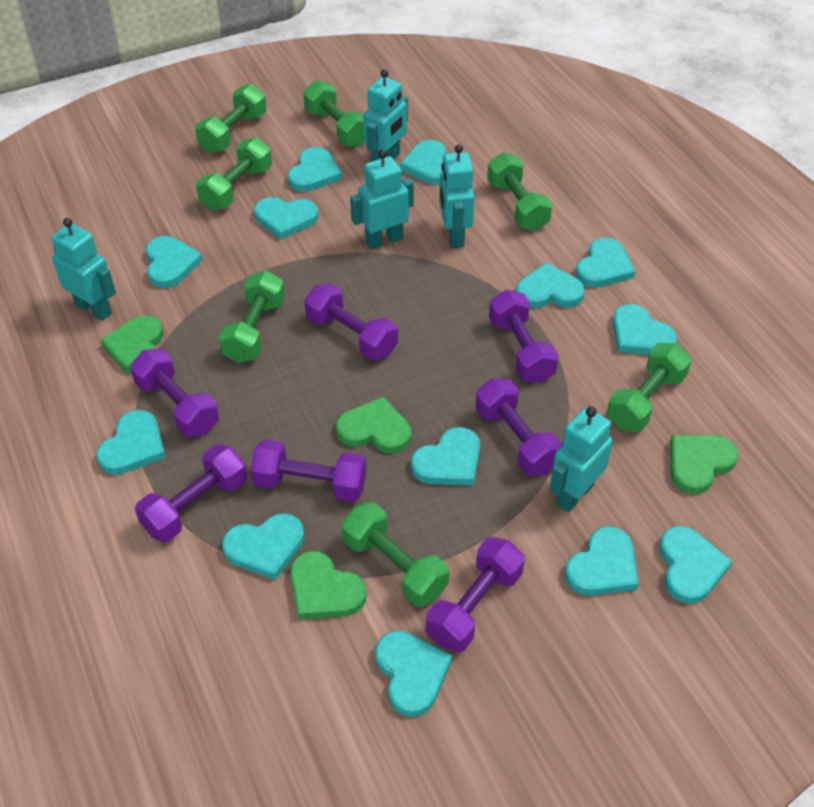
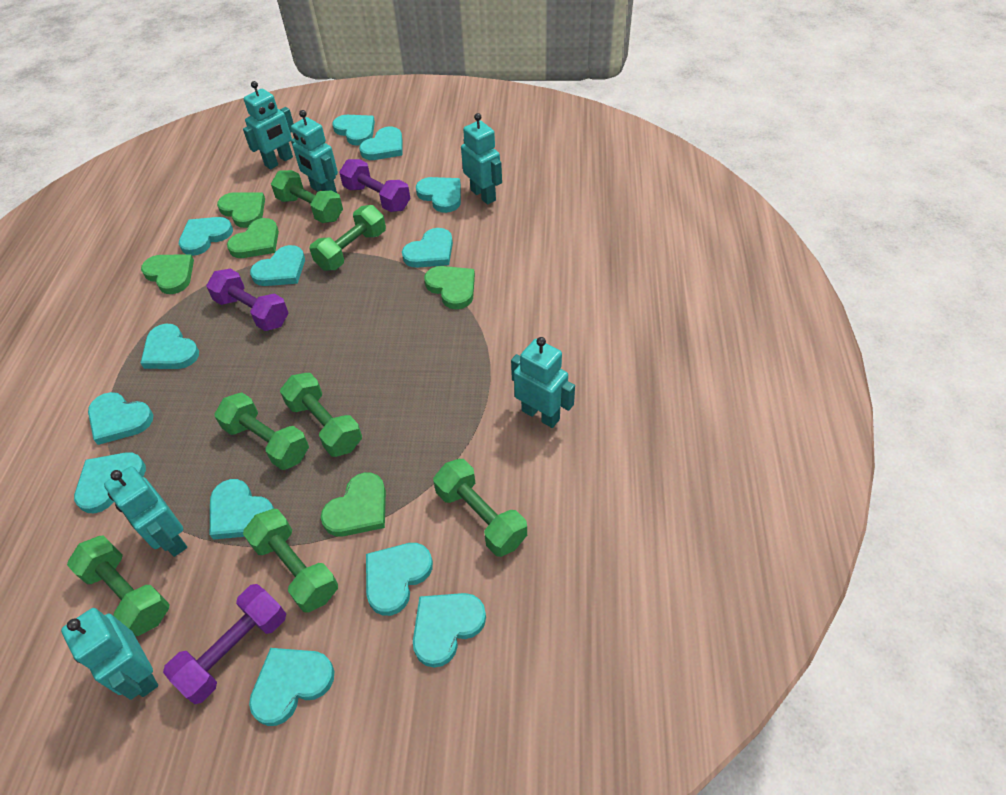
green heart: [101,315,164,374] [290,551,367,620] [336,396,411,453] [670,435,738,494] = 4 -> [141,254,194,294] [217,192,265,228] [227,218,279,258] [321,472,386,537] [424,266,475,309] = 5
purple dumbbell: [130,349,219,437] [135,444,247,542] [250,439,367,502] [304,283,398,361] [426,537,525,652] [475,378,563,476] [489,289,559,383] = 7 -> [163,584,286,704] [206,269,289,331] [339,159,410,212] = 3
turquoise robot: [51,218,116,321] [350,149,414,250] [363,69,408,162] [439,144,475,248] [549,406,613,512] = 5 -> [61,608,158,700] [104,466,187,557] [243,81,294,170] [291,110,338,193] [461,113,502,205] [511,337,575,428] = 6

